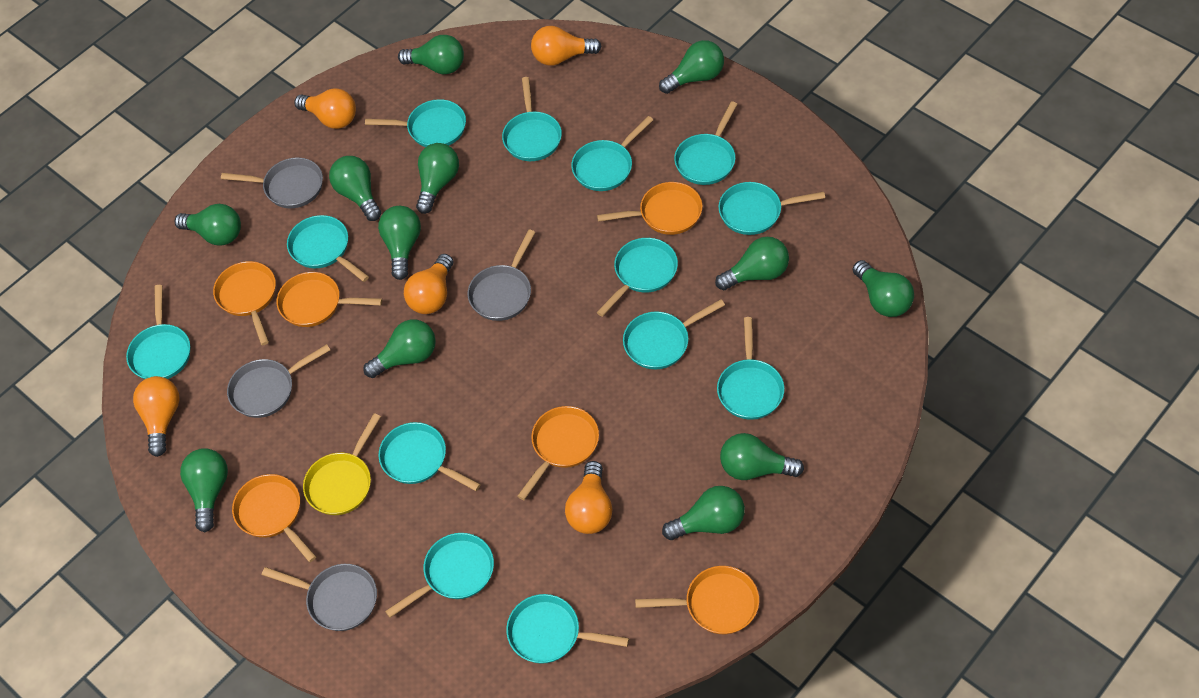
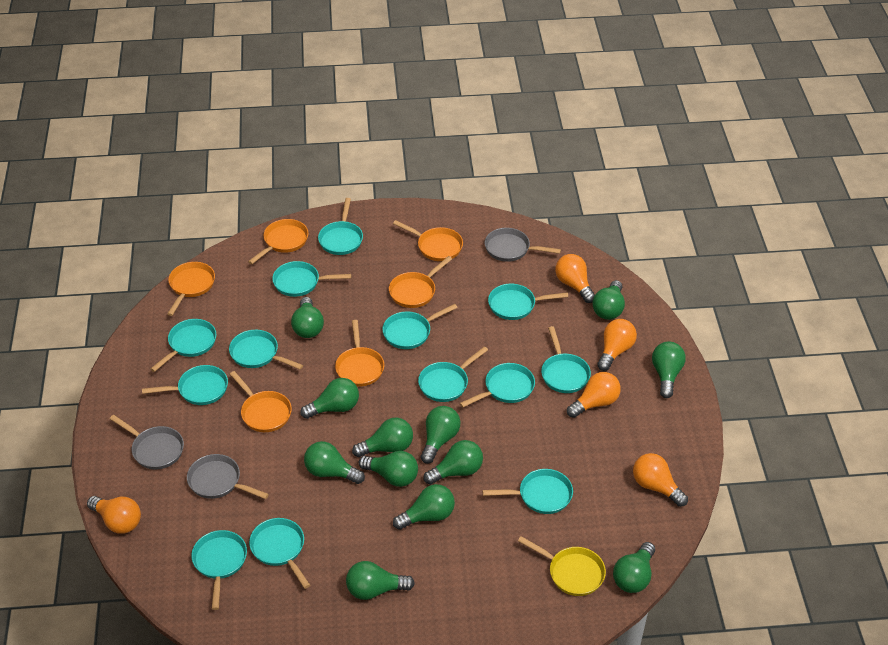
grey pan: [221,158,323,208] [227,344,330,418] [262,564,377,631] [467,230,535,321] = 4 -> [110,415,184,469] [187,454,269,499] [485,228,561,262] = 3

